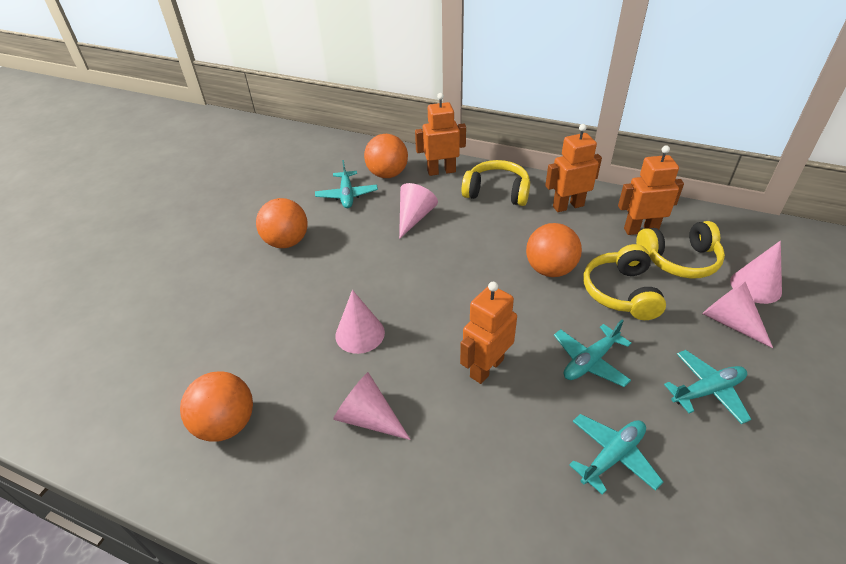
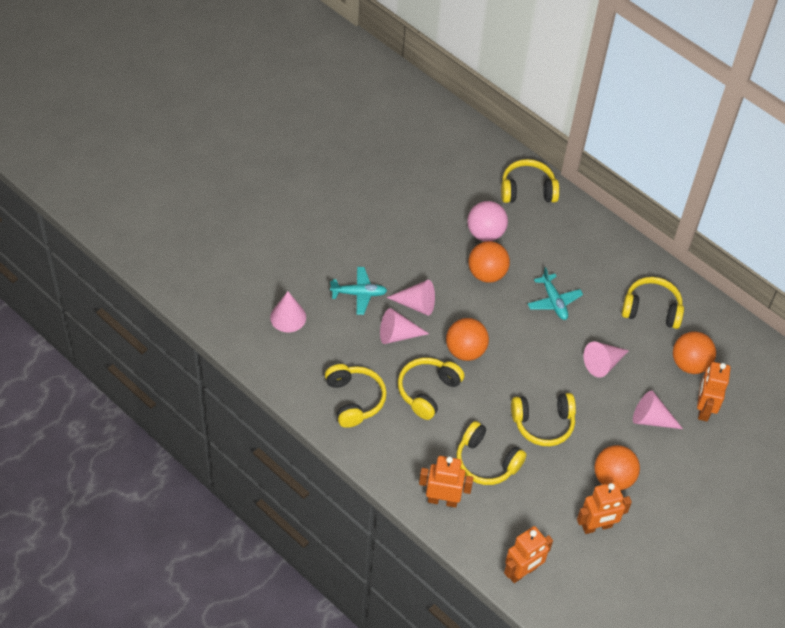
pink ball: none = 0 -> [467,201,508,241] = 1
turquoise plane: [315,160,378,208] [554,320,631,387] [569,414,663,495] [664,350,752,424] = 4 -> [330,267,387,315] [527,267,583,320] = 2
yellow headphones: [462,160,530,206] [584,244,666,320] [636,221,725,279] = 3 -> [325,364,387,428] [398,358,464,420] [457,421,527,485] [501,159,560,203] [511,393,576,446] [622,277,684,329] = 6

